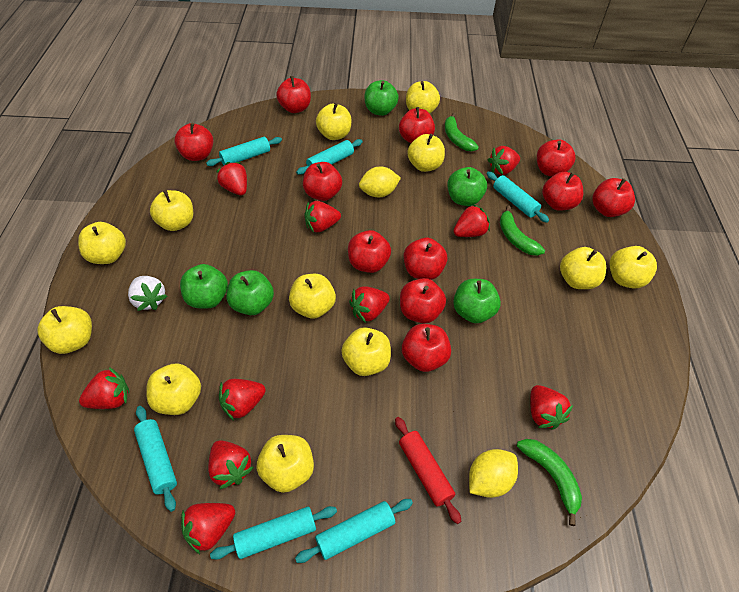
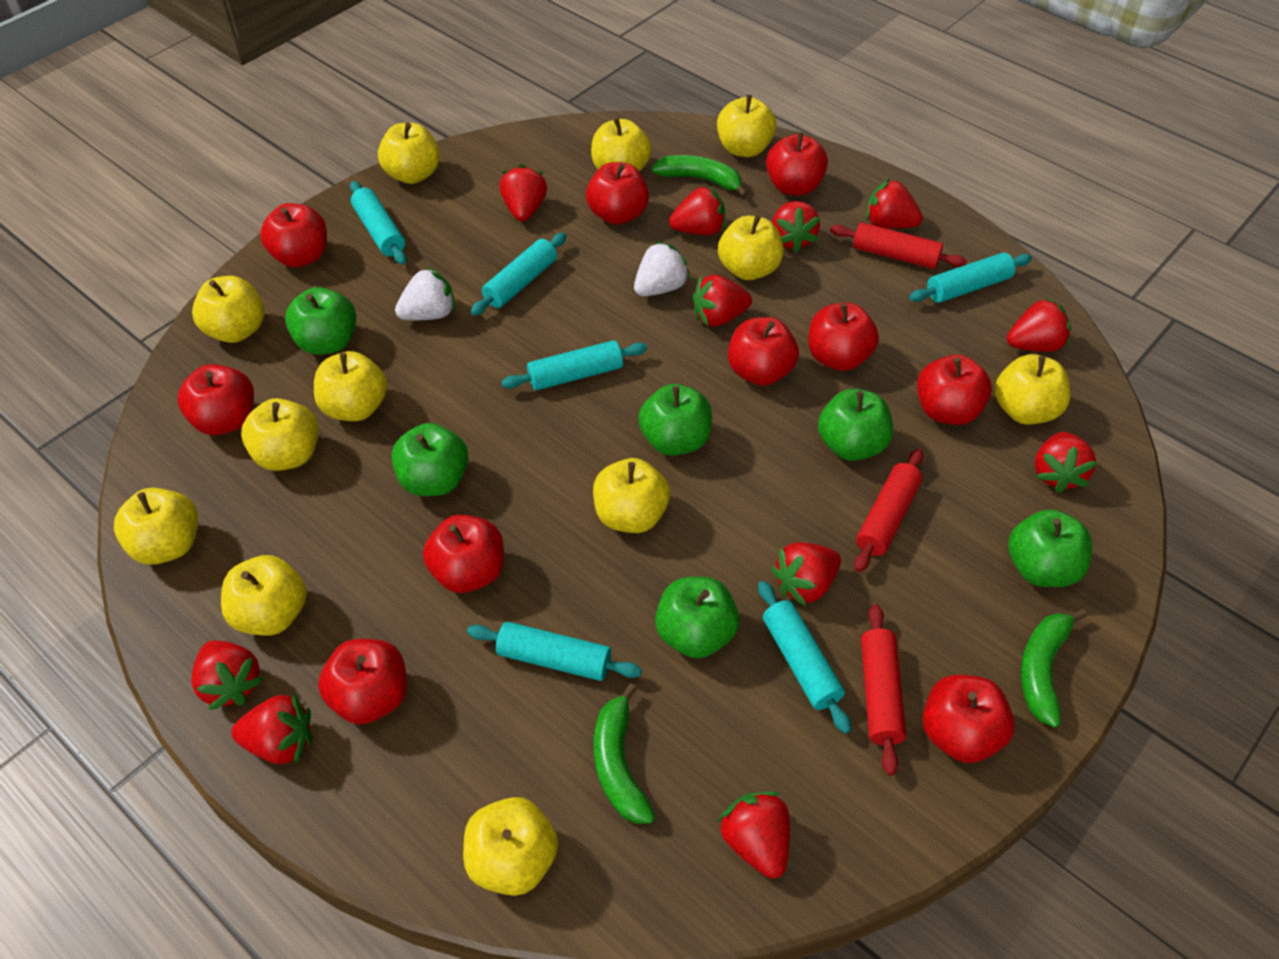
green apple: [180,264,228,309] [227,270,274,315] [364,80,399,116] [447,167,487,206] [453,279,501,323] = 5 -> [285,287,356,355] [392,423,469,496] [638,384,712,456] [655,577,740,658] [818,389,893,461] [1008,510,1092,587] = 6
red apple: [174,123,213,161] [276,76,311,113] [303,162,342,201] [348,230,391,273] [399,107,435,143] [400,278,446,323] [402,324,451,372] [404,238,448,280] [537,139,576,177] [542,172,583,211] [592,178,635,217] = 11 -> [178,364,254,435] [260,203,327,267] [318,639,407,724] [423,515,504,593] [586,162,649,225] [728,317,799,386] [766,132,828,196] [808,303,879,371] [917,355,992,425] [922,675,1015,763] = 10
red rolling pin: [395,417,461,524] = 1 -> [830,222,967,269] [854,449,923,572] [861,604,906,776] = 3
red strawberry: [79,367,129,409] [181,503,235,554] [208,440,254,489] [216,162,247,196] [219,379,266,421] [304,201,341,232] [349,287,390,323] [454,204,490,237] [488,146,520,175] [530,385,573,430] = 10 -> [192,640,264,710] [231,694,312,764] [500,164,547,221] [669,186,725,235] [692,275,752,327] [717,791,790,879] [771,542,841,607] [772,201,820,253] [866,179,923,229] [1007,297,1071,352] [1035,432,1097,493] = 11
white strawberry: [128,276,167,311] = 1 -> [395,267,455,320] [634,241,690,296] = 2
yellow lemon: [359,167,401,197] [469,449,518,498] = 2 -> none = 0

